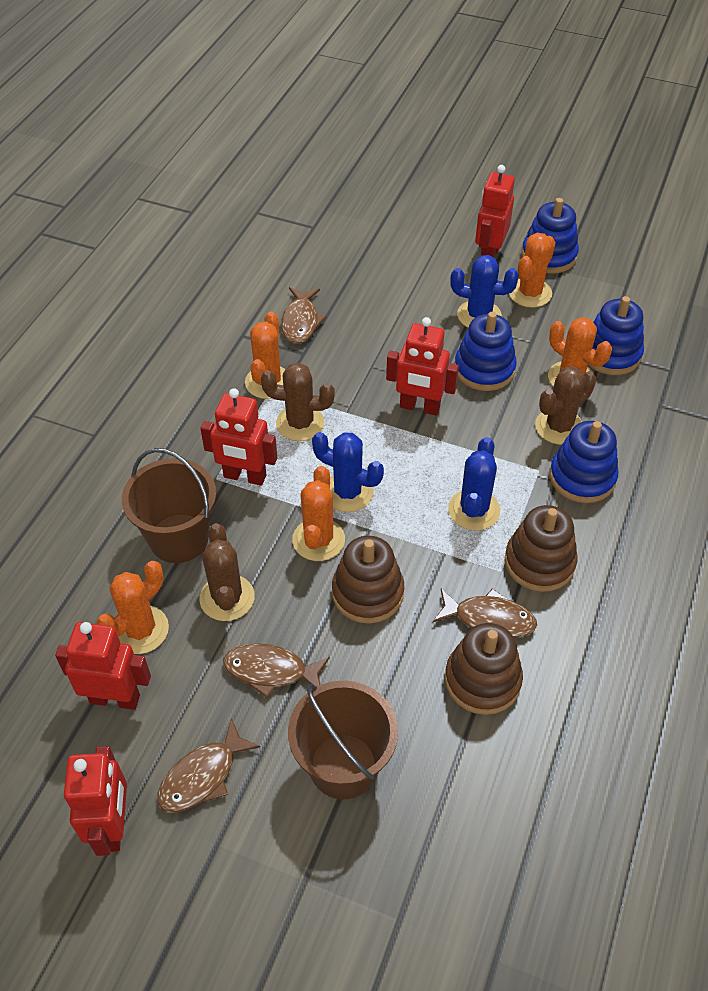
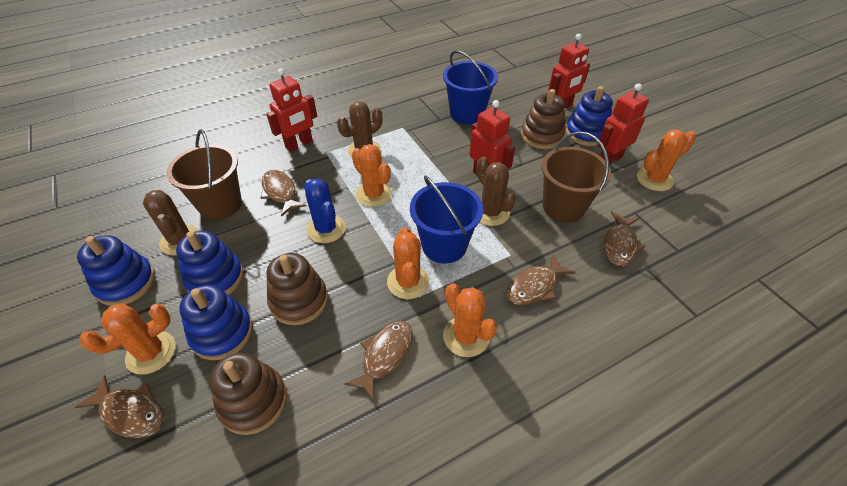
blue bucket: none = 0 -> [410,175,483,263] [443,50,498,124] = 2
blue cactus: [312,432,384,512] [448,437,500,531] [450,255,519,328] = 3 -> [304,178,346,243] = 1
brown fish: [157,718,260,813] [223,643,330,698] [281,287,326,344] [433,588,537,638] = 4 -> [75,375,164,438] [261,170,307,217] [344,321,413,401] [507,254,575,305] [604,211,646,266] = 5
red robot: [55,622,151,710] [64,746,127,856] [200,388,277,486] [386,317,459,416] [475,165,515,258] = 5 -> [267,69,317,152] [469,100,515,175] [548,34,590,108] [597,83,649,165] = 4

